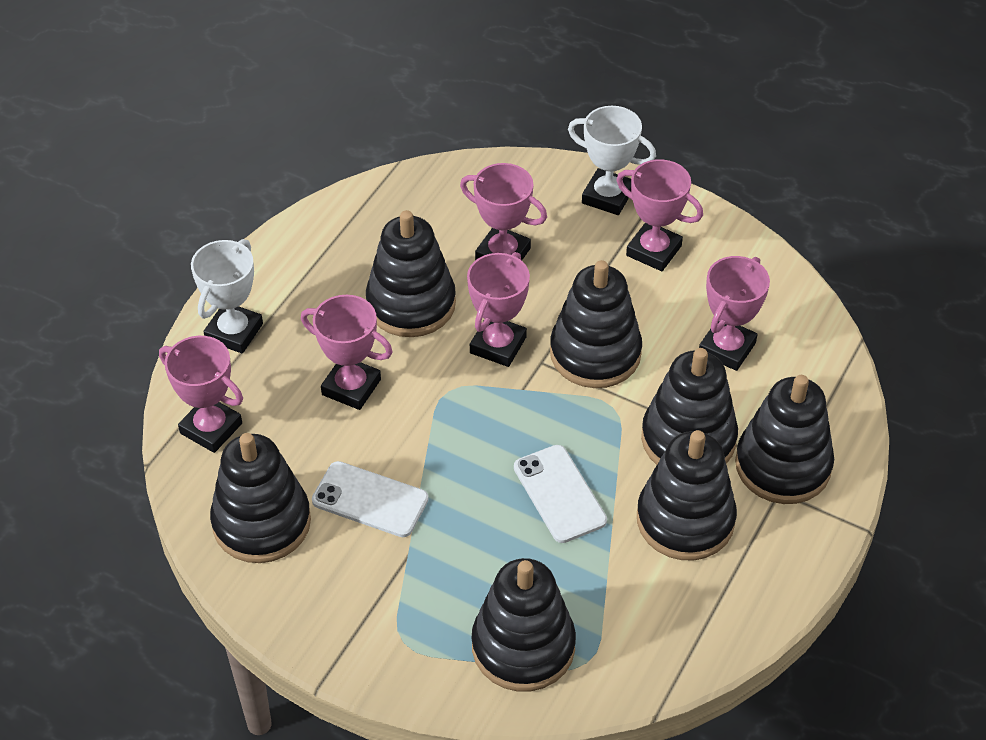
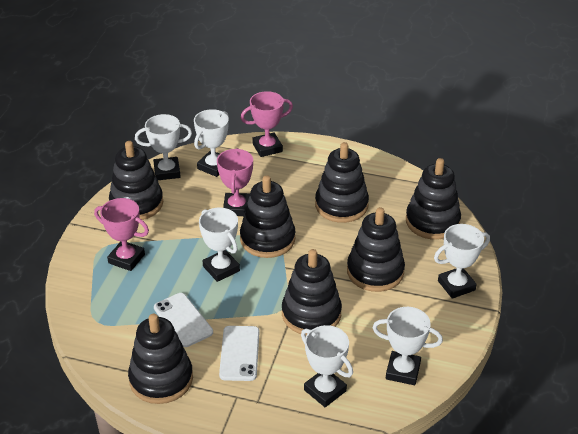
pink trophy: [159,336,243,453] [301,295,393,410] [460,163,547,261] [467,252,530,367] [617,159,703,271] [699,256,770,371] = 6 -> [94,198,149,271] [217,148,253,216] [241,91,293,157] = 3
white trophy: [191,239,263,353] [568,106,656,215] = 2 -> [135,114,192,180] [194,109,229,177] [199,207,240,282] [301,325,353,407] [372,307,443,385] [434,224,490,299] = 6

